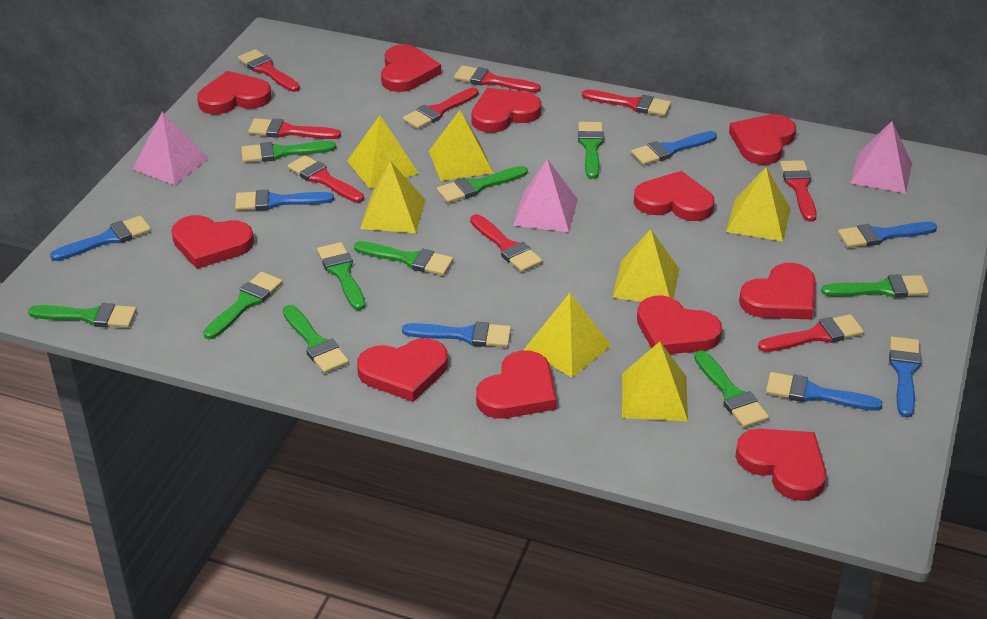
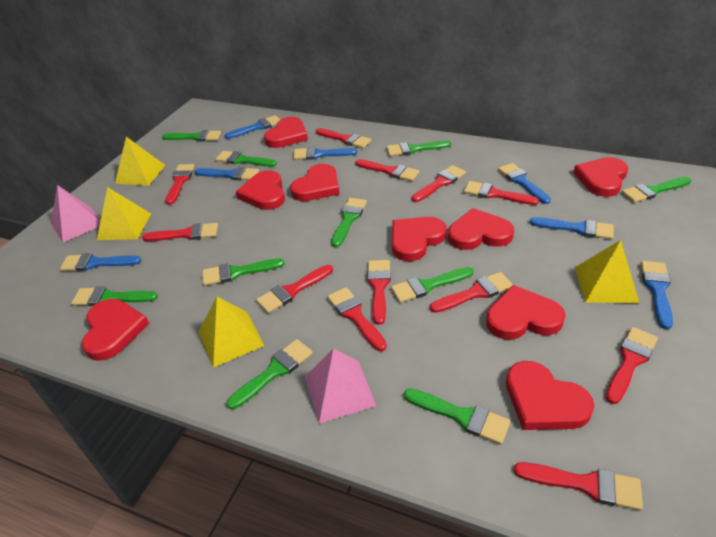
pink pyramid: [132,112,209,185] [513,159,578,232] [851,121,912,193] = 3 -> [51,185,101,242] [305,348,376,424] = 2
red brush: [238,49,300,92] [248,118,341,139] [287,155,364,203] [403,88,478,129] [454,65,541,92] [470,214,543,272] [582,90,671,116] [758,314,864,352] [780,160,817,222] = 9 -> [142,223,218,241] [165,164,195,205] [256,265,333,313] [316,128,371,148] [327,287,387,351] [355,159,419,181] [367,260,391,325] [412,165,466,202] [430,272,513,313] [464,181,539,205] [514,462,643,510] [606,327,658,404] = 12
red heart: [171,215,254,269] [197,71,272,114] [357,338,448,402] [381,44,441,92] [472,88,541,133] [476,350,557,419] [634,171,715,221] [637,295,722,354] [729,114,796,165] [735,429,826,501] [739,263,815,320] = 11 -> [82,299,149,361] [236,170,285,210] [264,117,308,148] [290,164,339,201] [392,217,447,261] [448,208,514,250] [486,285,566,340] [506,361,594,430] [573,157,628,197] = 9
yellow pyramid: [347,115,419,189] [360,161,425,233] [429,110,493,181] [524,293,611,378] [612,229,679,302] [622,342,688,421] [726,167,791,242] = 7 -> [97,187,151,240] [115,137,165,186] [199,297,264,367] [575,240,639,303] = 4

